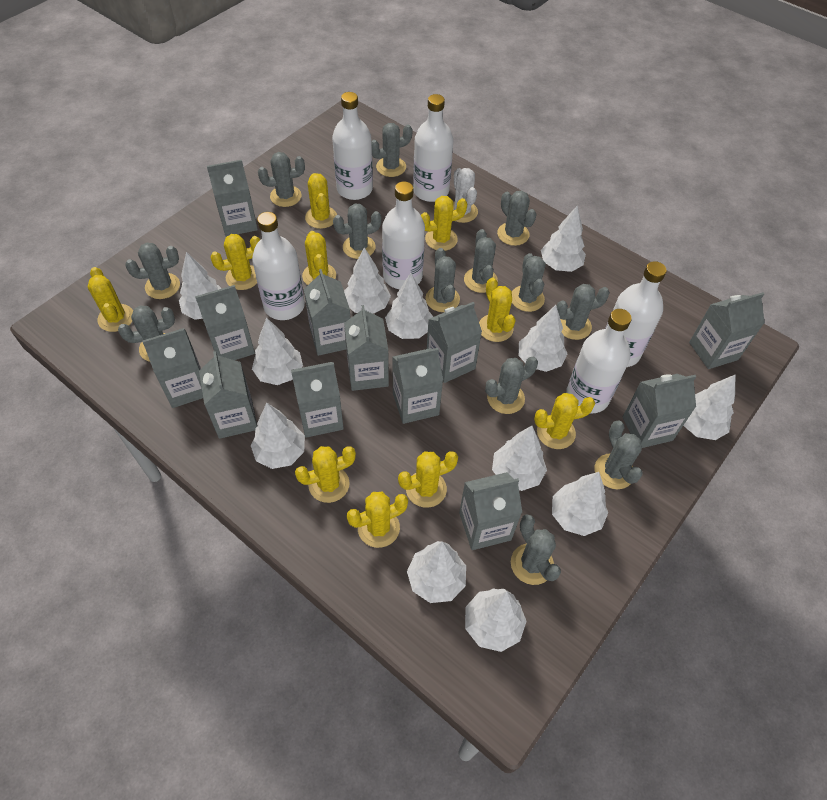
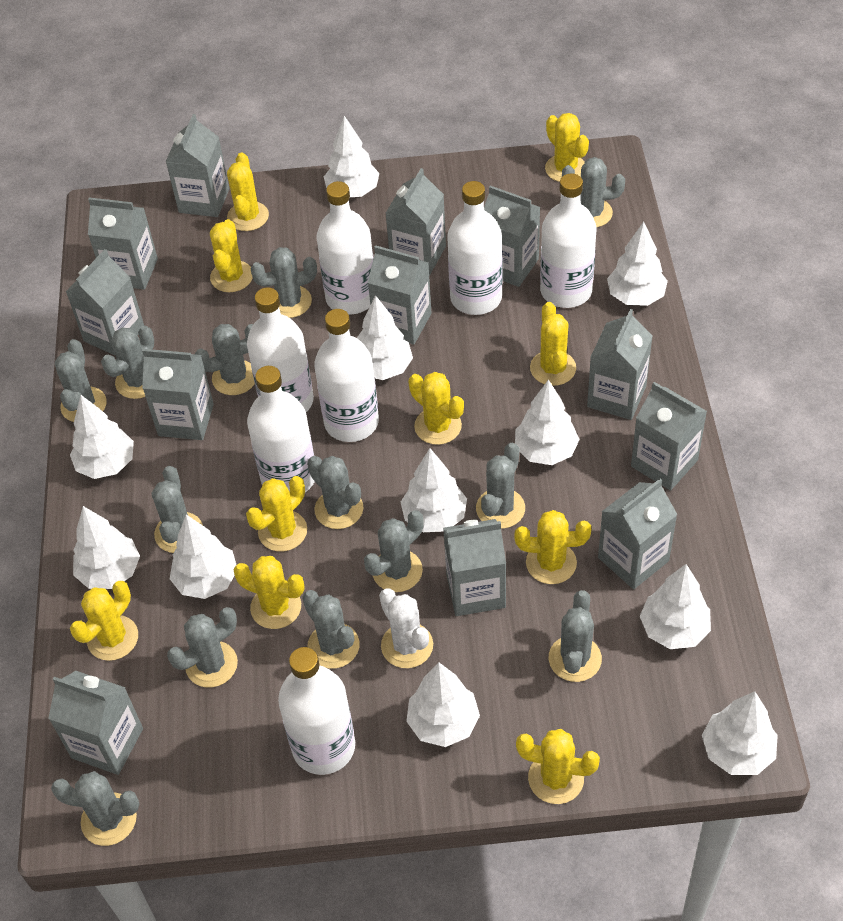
white bottle: [252,212,305,320] [332,92,373,200] [382,181,425,289] [413,94,453,202] [566,309,632,413] [605,261,667,367] = 6 -> [247,287,314,412] [247,366,315,492] [278,647,355,775] [314,309,379,442] [316,181,374,315] [447,181,503,315] [540,173,596,308] = 7
white tree: [179,252,222,320] [251,403,305,469] [252,318,303,385] [344,247,391,314] [385,273,433,339] [407,541,466,603] [465,588,527,652] [492,426,547,491] [518,305,568,372] [541,206,586,272] [552,472,608,536] [683,375,735,440] = 12 -> [70,395,134,479] [73,506,140,589] [170,514,236,599] [324,116,380,197] [357,295,413,380] [401,448,467,532] [406,662,480,747] [515,380,580,465] [607,222,668,306] [640,564,711,649] [702,691,778,775] = 11

